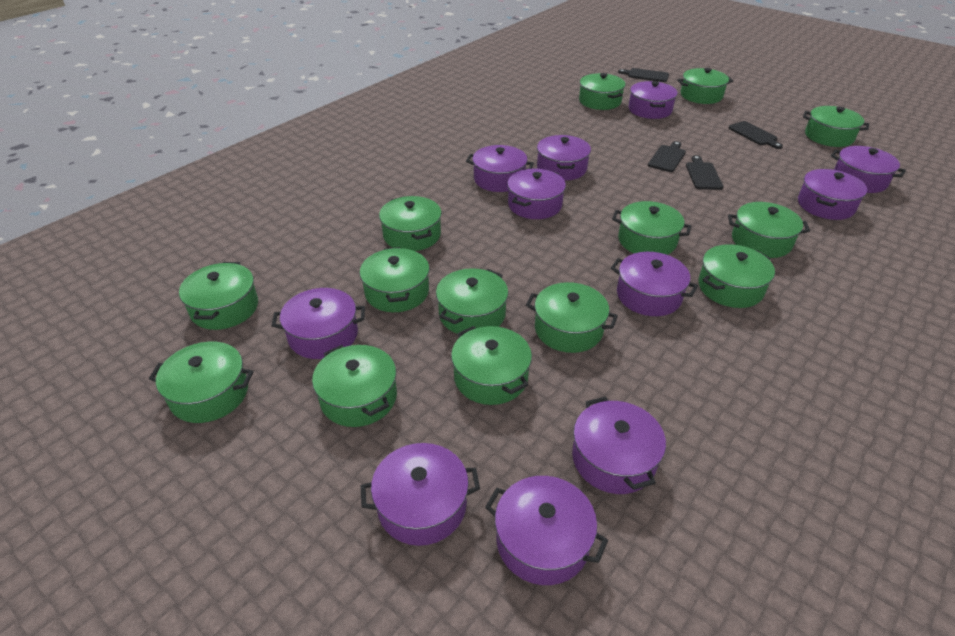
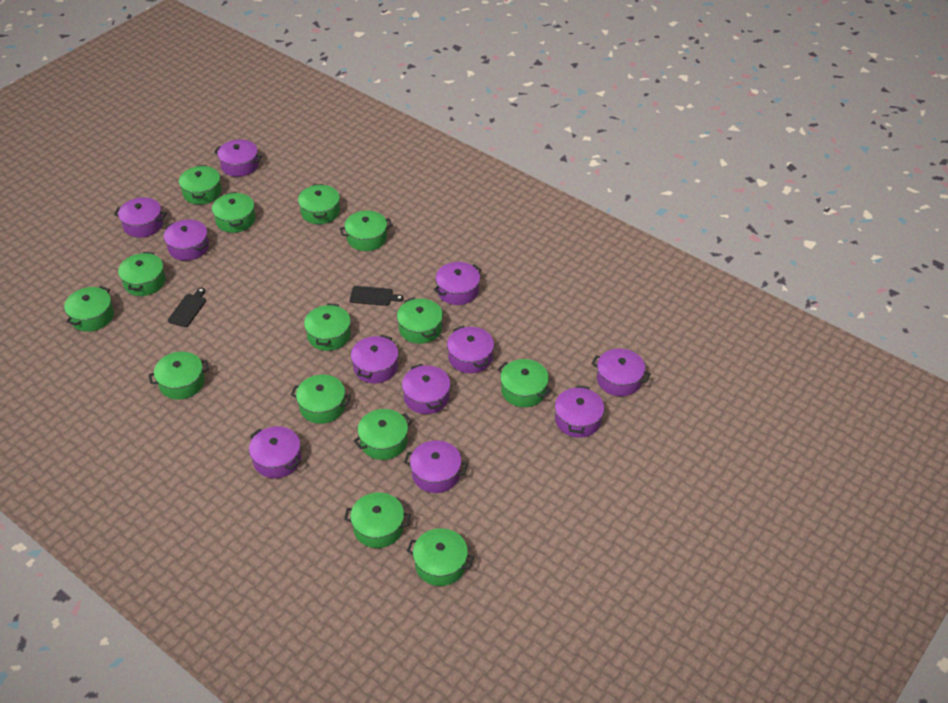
black cutting board: [618,68,669,82] [648,141,686,172] [686,155,724,190] [729,121,783,149] = 4 -> [168,288,206,327] [350,286,404,306] = 2

